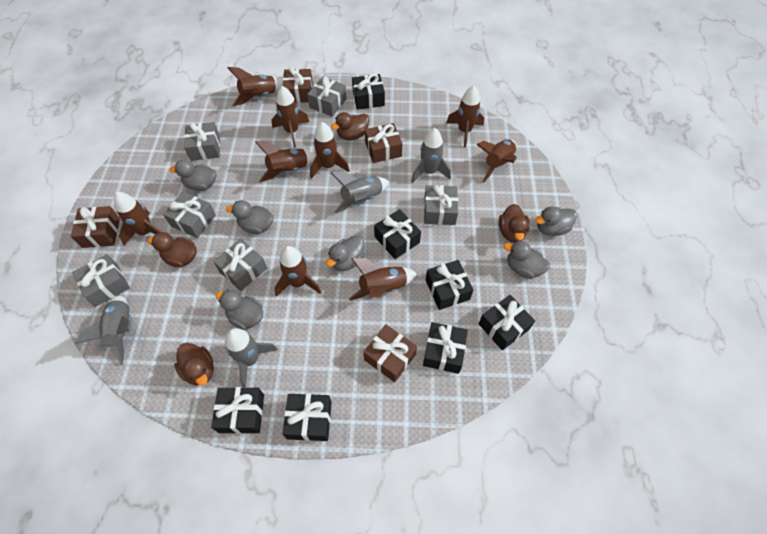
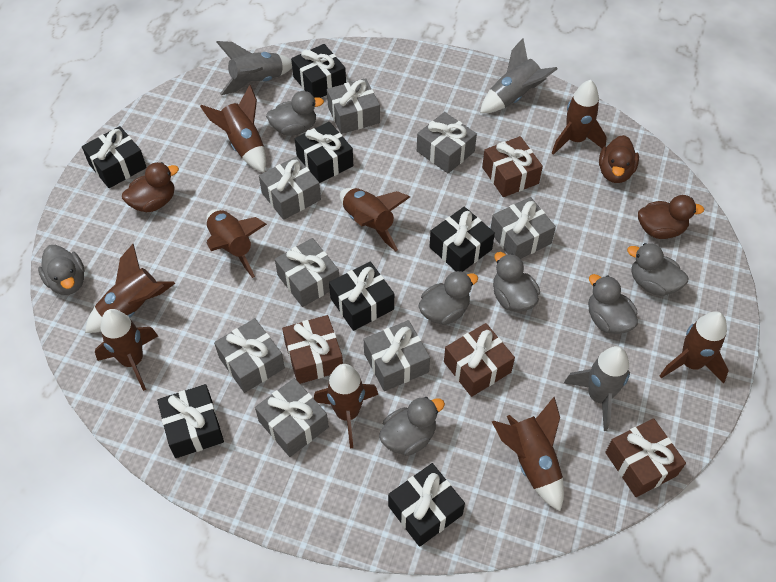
brown duck: [147,232,197,267] [174,343,214,386] [331,112,369,140] [499,204,530,243] = 4 -> [122,162,179,212] [599,135,639,183] [638,195,704,239] = 3
grey duck: [169,159,216,191] [216,290,263,330] [226,200,274,234] [326,235,365,271] [504,241,550,279] [535,206,577,236] = 6 -> [38,245,84,295] [266,91,324,136] [379,397,445,456] [418,271,478,325] [493,252,540,312] [588,274,638,334] [627,243,688,296] = 7
grey gift: [72,254,130,307] [163,192,216,238] [184,122,220,161] [213,239,267,291] [307,76,347,117] [424,185,458,225] = 6 -> [214,318,285,393] [255,378,329,457] [259,156,321,220] [275,238,339,307] [327,78,380,134] [364,320,430,391] [417,112,477,173] [490,197,556,259] = 8
grey rocket: [75,295,131,365] [225,328,278,387] [331,171,389,214] [411,128,451,183] = 4 -> [216,41,292,95] [480,38,558,113] [564,346,630,431] = 3

